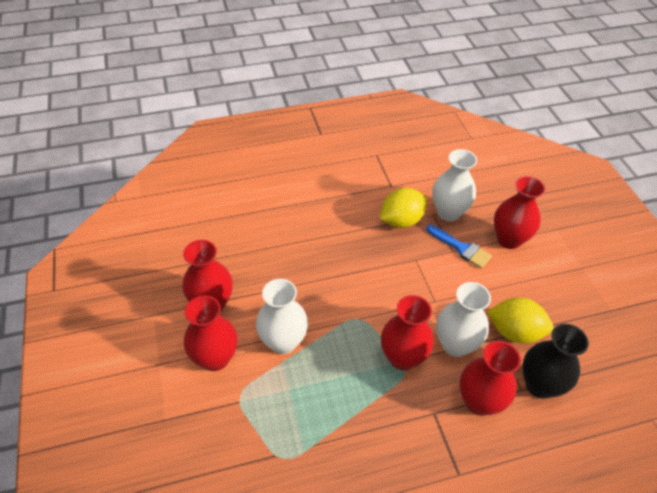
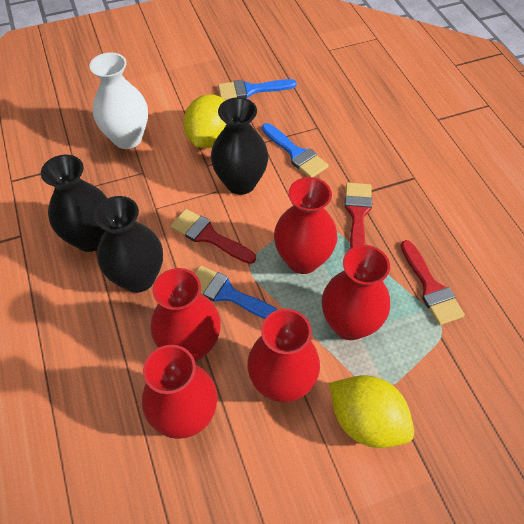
black vase: [522,324,589,399] = 1 -> [41,155,108,252] [94,196,163,293] [211,97,268,195] = 3
blue brush: [426,225,492,269] = 1 -> [195,265,278,319] [218,79,297,100] [262,123,329,177] = 3
red brush: none = 0 -> [171,209,256,264] [345,182,372,249] [401,240,465,325] = 3
white vase: [256,279,308,354] [432,149,477,221] [436,282,491,357] = 3 -> [89,52,148,149] = 1

